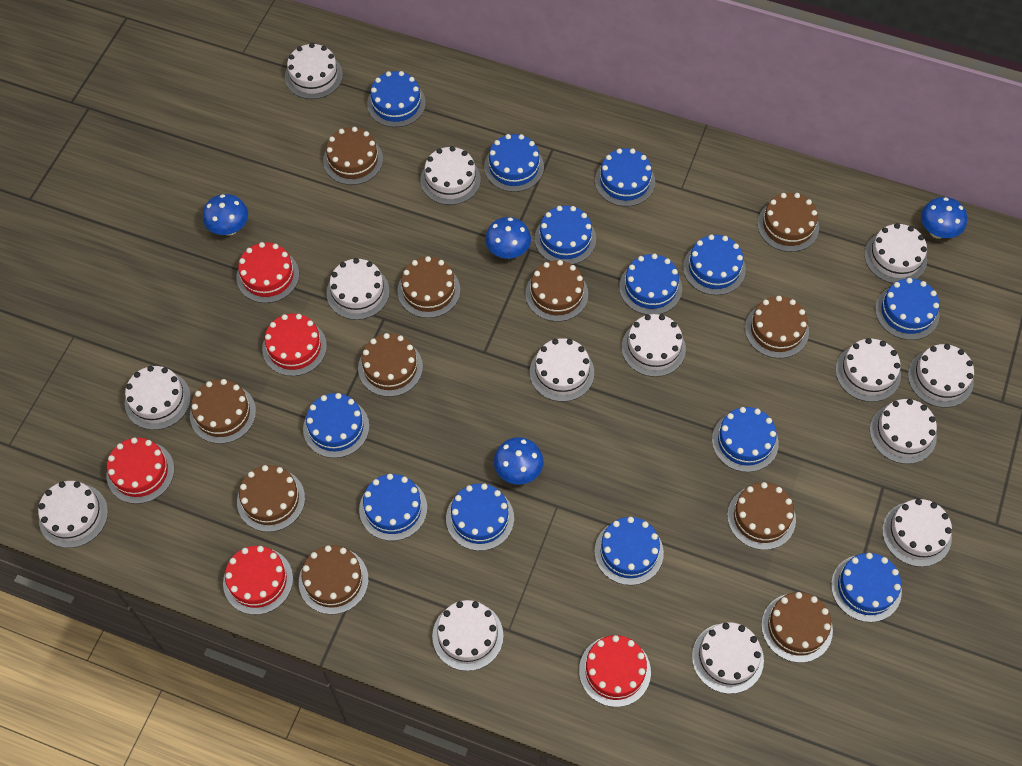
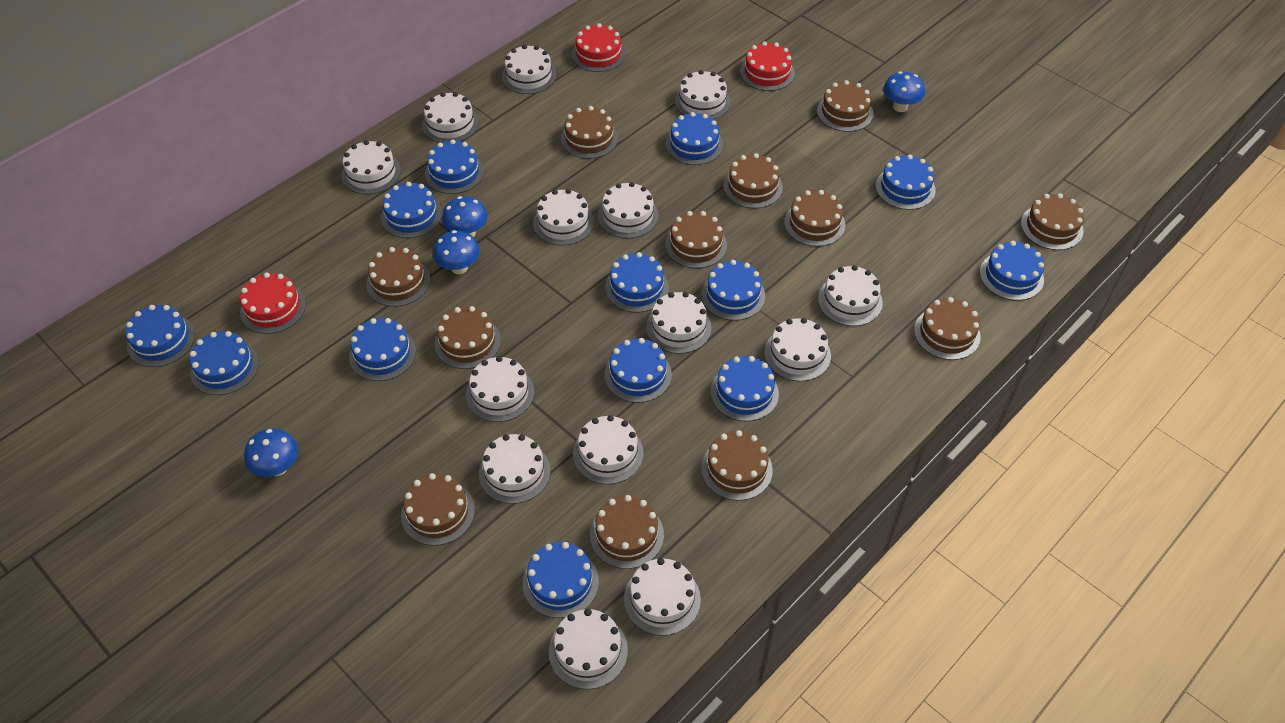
brown cake: [190,379,256,444] [237,465,305,532] [299,545,369,615] [323,127,383,185] [358,333,423,397] [397,256,460,318] [525,260,588,322] [727,482,796,550] [745,296,809,358] [757,193,819,252] [761,592,833,663] = 11 -> [366,247,430,307] [401,473,475,546] [434,306,501,369] [561,106,618,159] [590,495,664,569] [665,211,727,268] [701,430,773,501] [723,153,783,209] [784,190,845,247] [817,80,873,132] [914,297,981,360] [1021,193,1084,250] = 12
red cake: [107,437,174,504] [223,546,293,615] [236,242,299,303] [262,314,327,376] [579,635,651,707] = 5 -> [240,273,306,334] [572,23,626,72] [740,41,795,91] = 3

